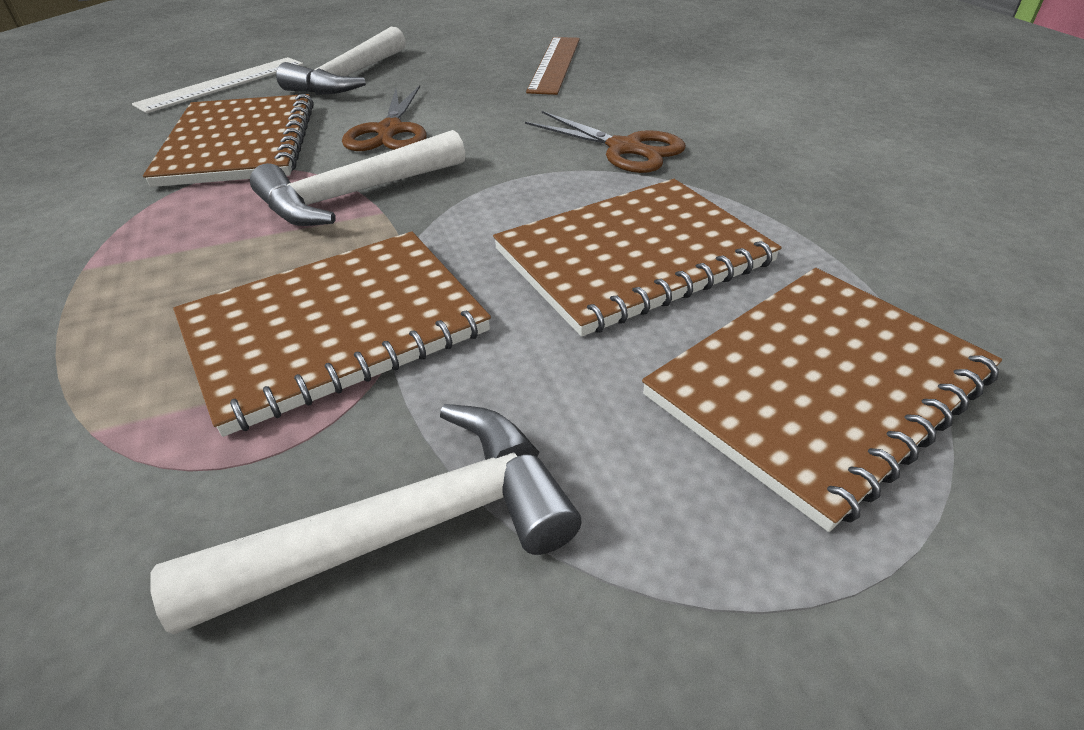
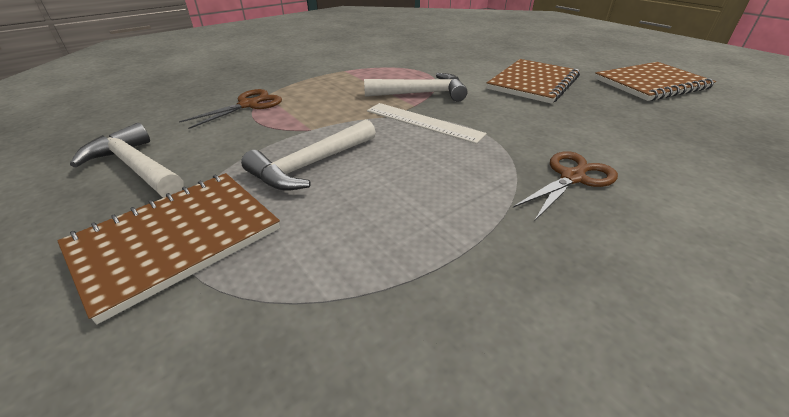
brown notebook: [143,94,314,187] [173,231,491,437] [493,179,782,337] [642,268,1002,532] = 4 -> [57,173,280,324] [487,59,580,104] [595,62,716,101] = 3
brown ruler: [526,37,580,95] = 1 -> none = 0

